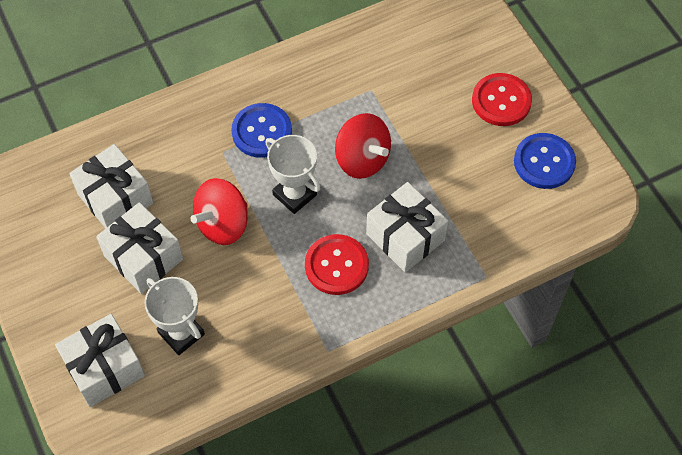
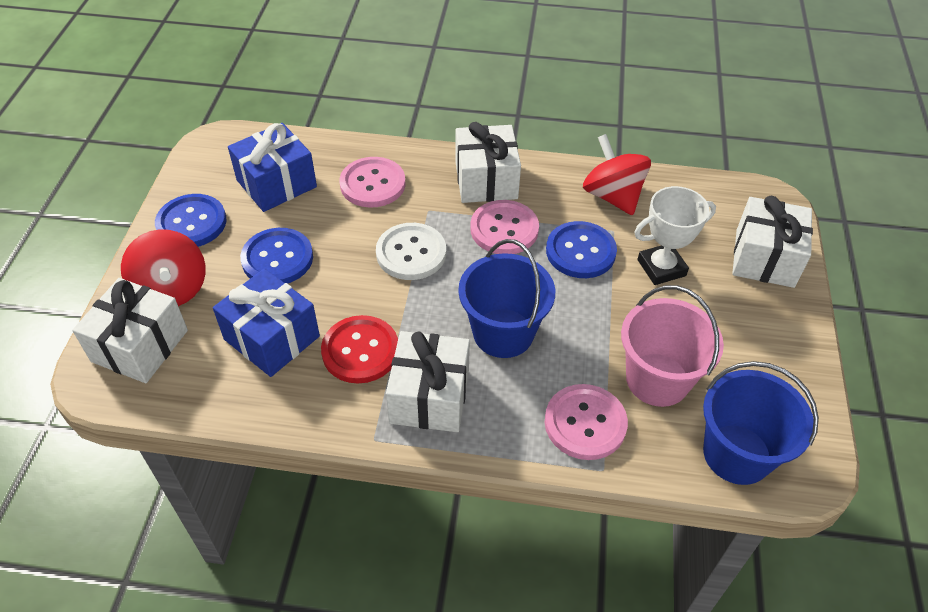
blue bucket: none = 0 -> [458,239,555,358] [703,361,819,485] = 2
blue button: [232,103,292,158] [514,133,576,189] = 2 -> [155,194,226,247] [240,228,313,284] [546,221,617,278] = 3
blue gift: none = 0 -> [213,269,320,377] [228,123,317,212] = 2
pink bucket: none = 0 -> [621,285,724,407] = 1
pink button: none = 0 -> [339,157,406,208] [470,200,539,254] [545,384,628,460] = 3
red button: [305,234,369,295] [472,73,532,126] = 2 -> [321,315,398,383] = 1
white button: none = 0 -> [376,223,446,280] = 1
white trophy: [144,277,205,355] [265,135,321,214] = 2 -> [634,186,716,285] = 1

